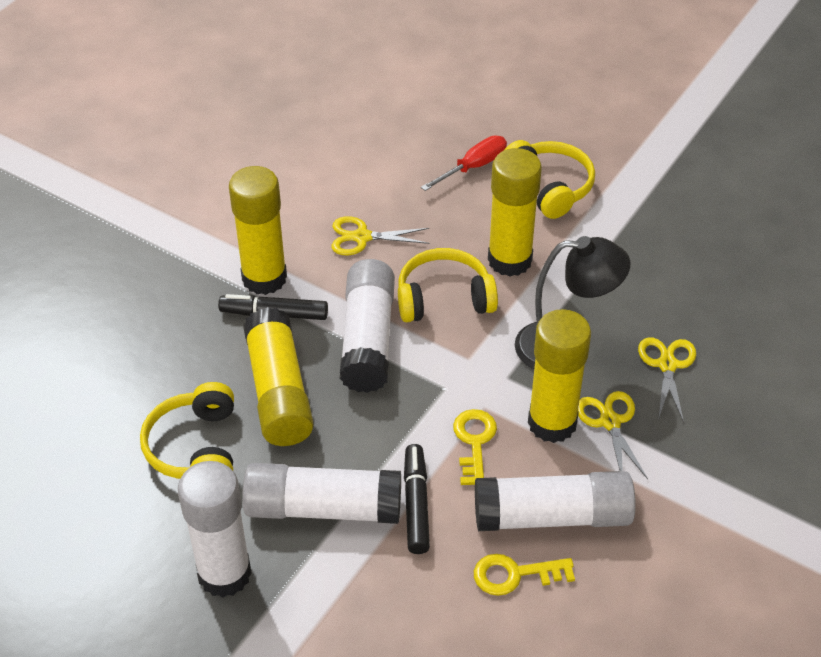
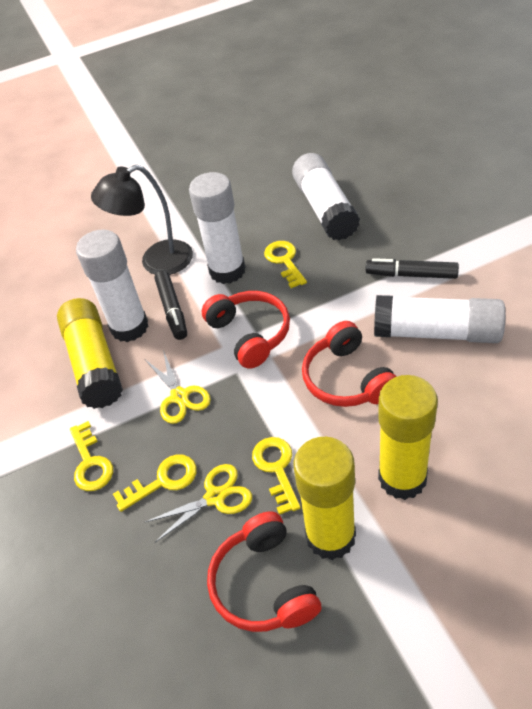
red headphones: none = 0 -> [202,291,290,369] [207,511,321,632] [302,321,397,407] = 3
red screwdriver: [421,135,507,191] = 1 -> none = 0
yellow glue stick: [229,166,287,295] [243,307,314,446] [488,148,542,276] [528,309,591,443] = 4 -> [57,298,123,409] [294,437,356,560] [378,375,438,500] = 3
yellow headphones: [140,382,234,479] [398,248,498,322] [504,140,595,219] = 3 -> none = 0
yellow key: [453,409,497,485] [474,554,575,596] = 2 -> [70,421,113,491] [113,454,197,512] [252,437,301,515] [264,241,307,288] = 4
yellow scissors: [332,216,429,255] [578,391,648,479] [638,337,696,422] = 3 -> [145,464,252,543] [146,350,211,424] = 2

